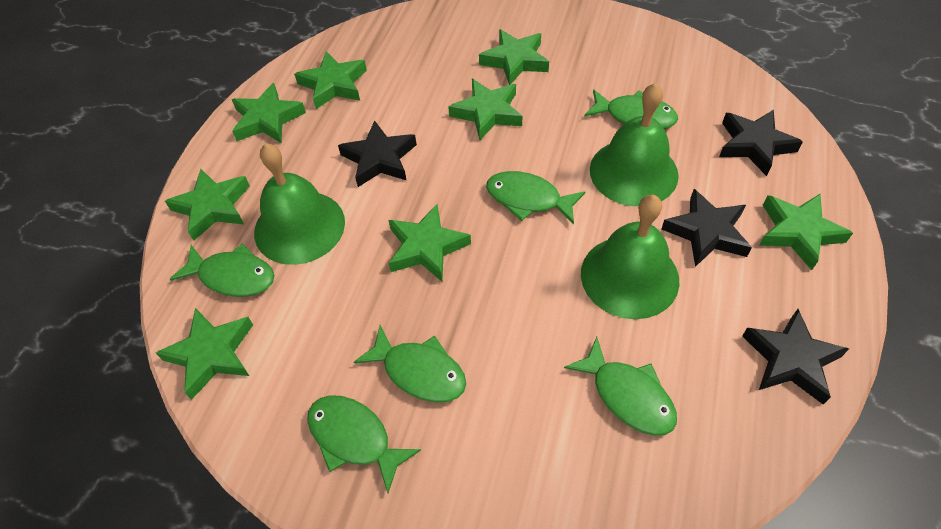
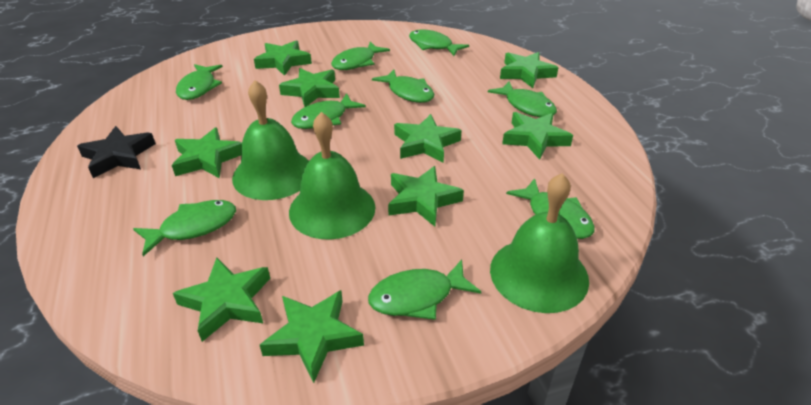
black star: [338,120,417,187] [662,189,752,267] [719,110,803,176] [742,309,849,404] = 4 -> [77,126,156,178] = 1
green fish: [169,244,275,297] [307,395,421,493] [354,325,466,403] [486,171,585,224] [564,337,677,436] [584,89,678,129] = 6 -> [133,200,236,256] [176,64,223,100] [291,93,366,129] [331,41,390,70] [368,259,481,320] [372,70,434,103] [409,29,469,56] [488,82,557,117] [506,178,595,239] = 9
green star: [156,308,253,400] [165,168,250,241] [232,83,306,144] [294,51,367,109] [388,204,471,282] [448,79,522,140] [479,29,549,85] [759,194,853,270] = 8 -> [172,127,242,178] [173,258,270,342] [254,40,312,76] [260,290,364,383] [279,68,340,107] [388,166,464,227] [394,114,462,163] [500,52,558,88] [502,112,573,160] = 9

